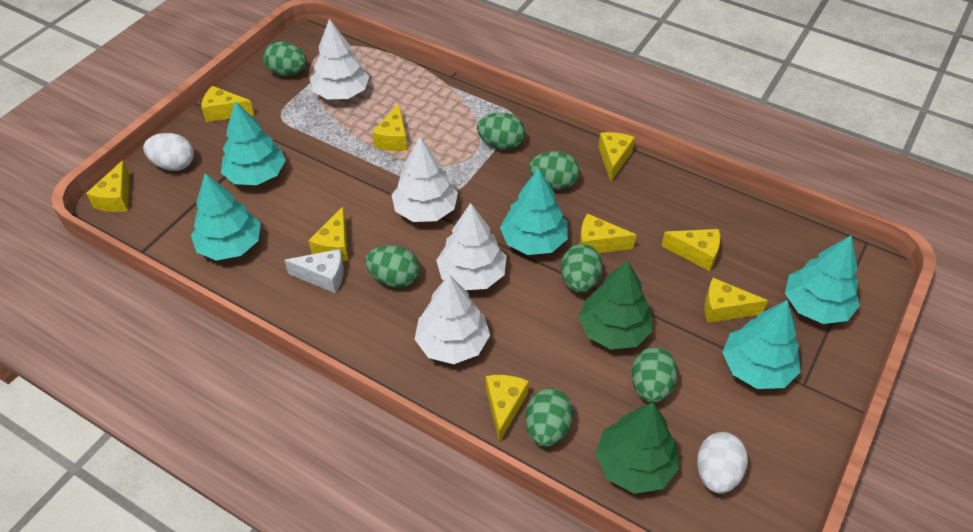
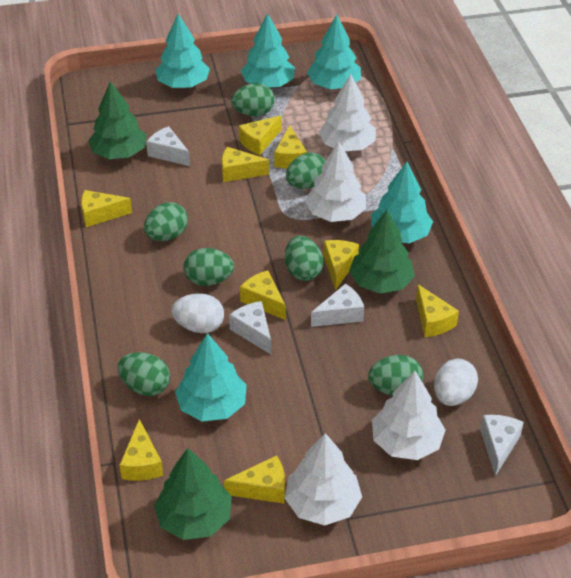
green tree: [578,260,653,349] [596,403,679,494] = 2 -> [88,81,147,159] [154,448,232,540] [349,210,415,294] = 3
white cheese: [284,249,344,293] = 1 -> [146,126,190,166] [229,301,271,354] [311,283,364,327] [480,415,524,476] = 4

